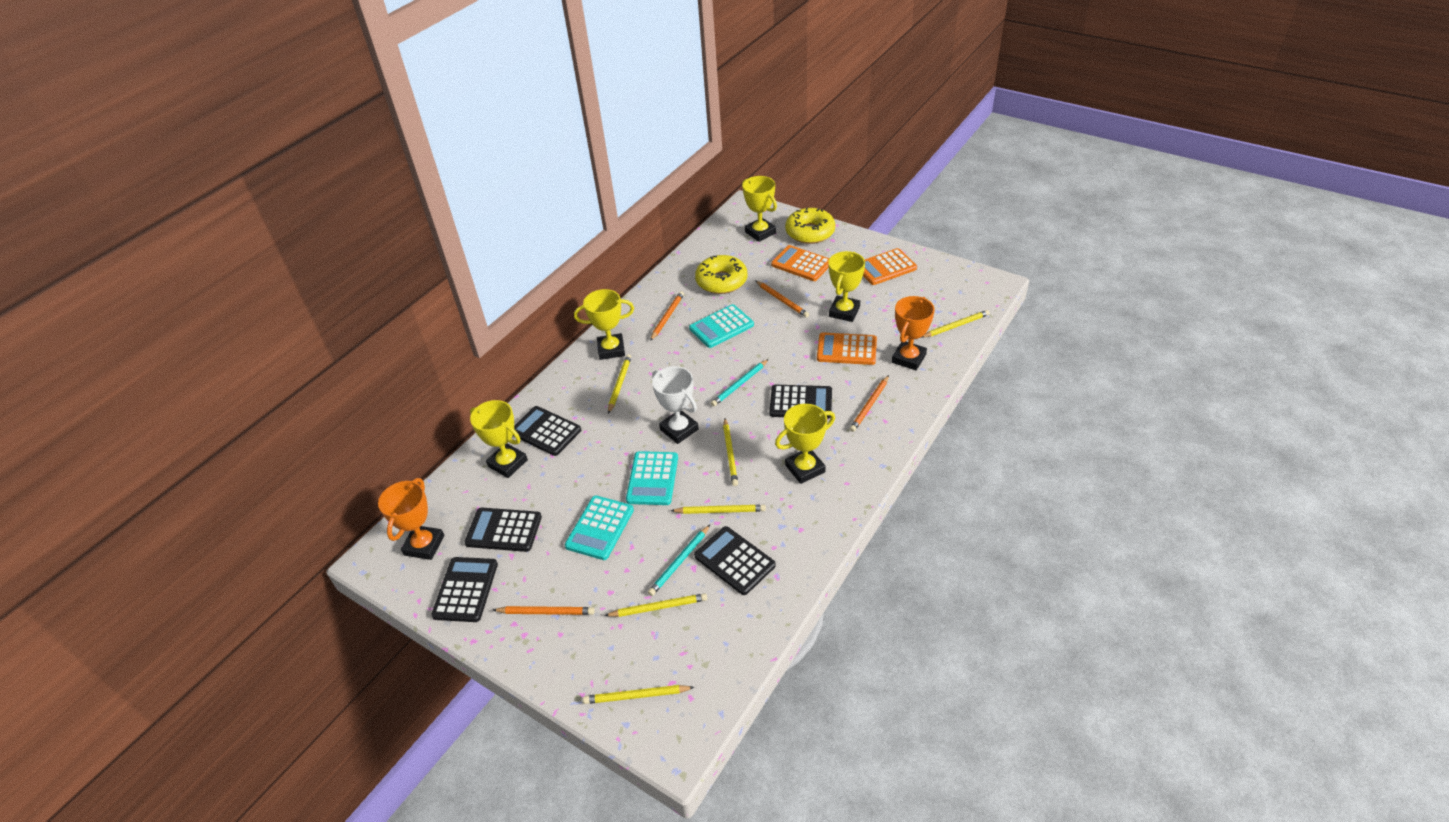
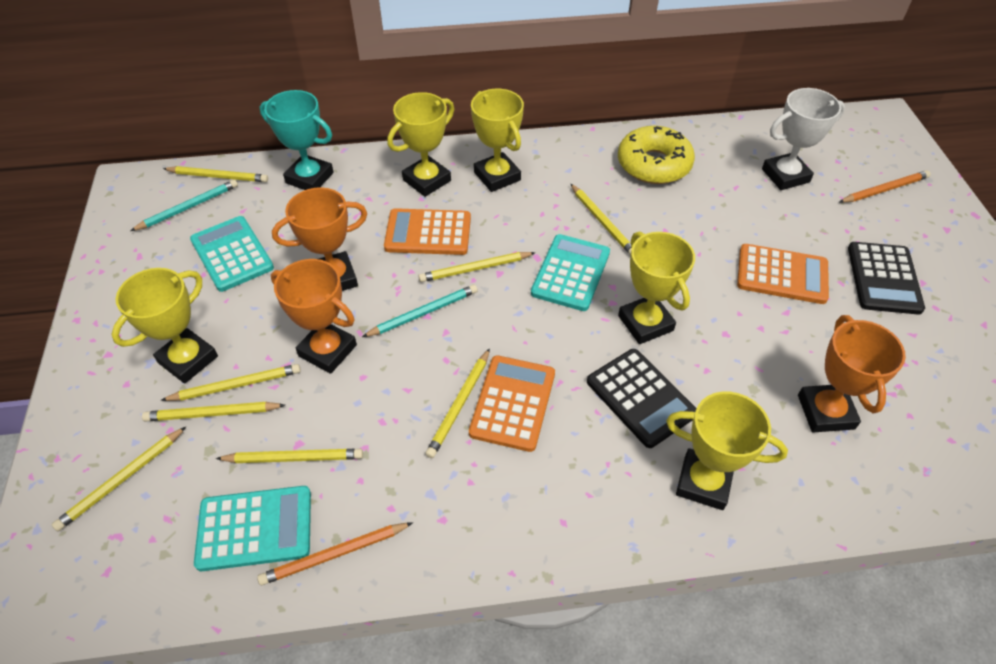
black calculator: [431,557,498,622] [465,508,542,552] [513,406,581,456] [694,526,776,595] [769,385,832,419] = 5 -> [587,349,697,448] [848,242,925,315] = 2
orange pencil: [493,606,595,615] [650,291,684,341] [756,281,809,318] [850,375,889,432] = 4 -> [257,522,413,585] [839,170,931,203] = 2
orange trophy: [378,478,444,560] [892,296,935,370] = 2 -> [271,259,357,374] [272,187,367,291] [798,315,906,433] = 3
turquoise trophy: none = 0 -> [260,90,334,190] = 1
yellow donut: [695,255,748,294] [785,207,835,244] = 2 -> [618,126,695,184] = 1
yellow pencil: [583,685,695,704] [604,593,707,617] [608,354,631,414] [671,505,766,514] [723,418,738,486] [920,310,990,338] = 6 -> [51,427,186,531] [142,402,285,422] [161,364,301,401] [163,166,268,182] [216,449,363,463] [418,252,536,282] [425,348,490,458] [571,184,632,256] = 8

